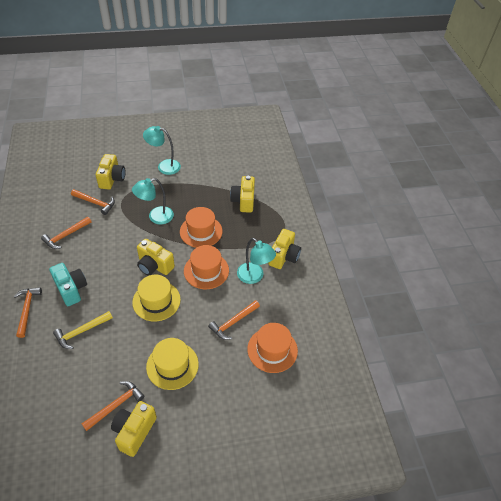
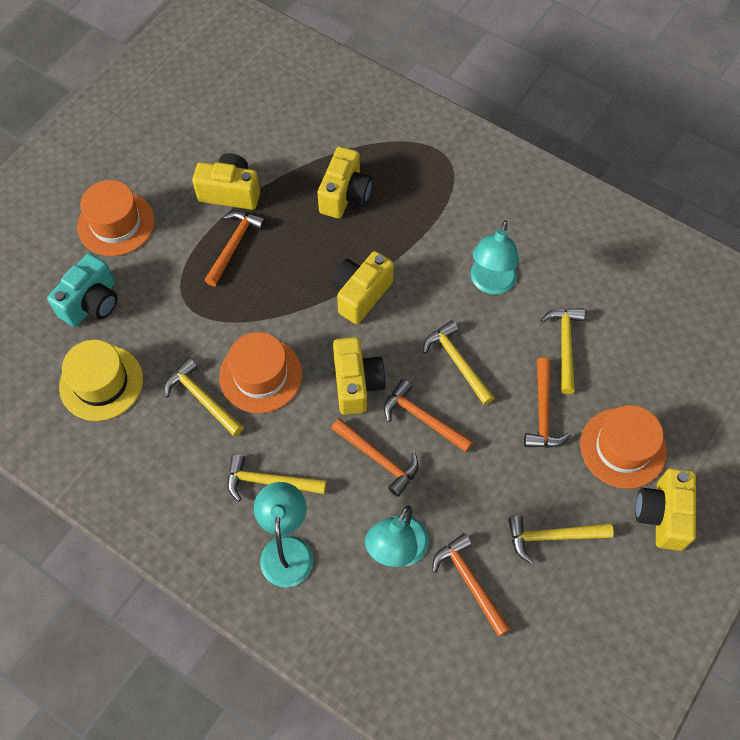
yellow hammer: [53,311,113,349] = 1 -> [164,358,244,436] [227,454,326,502] [423,320,495,405] [508,516,614,564] [541,308,585,394] = 5
yellow hat: [132,275,181,321] [146,338,199,390] = 2 -> [59,340,143,421] = 1

